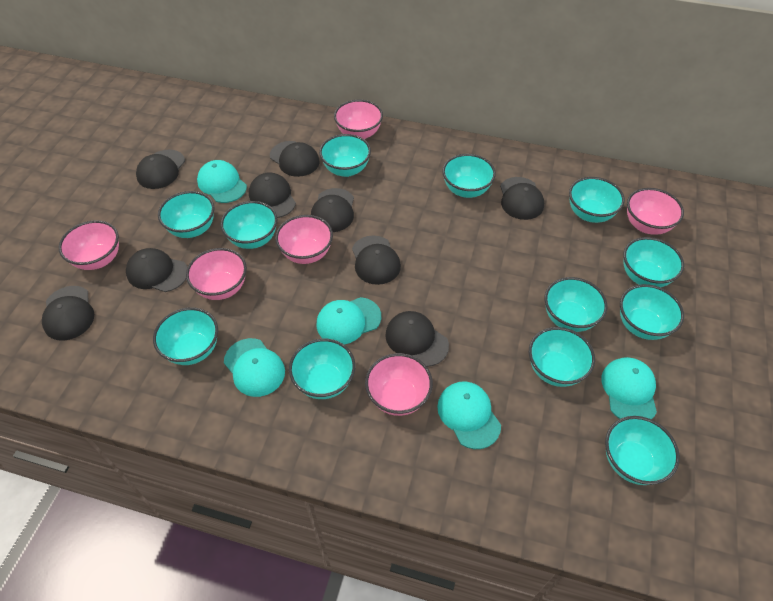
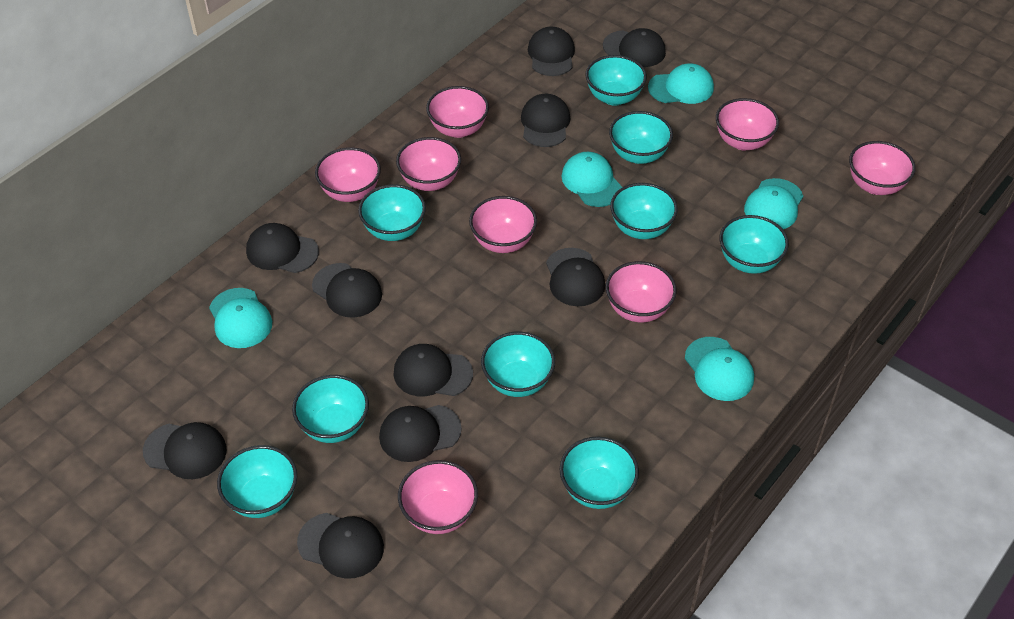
black cap: [42,286,94,341] [126,248,188,292] [136,150,185,189] [249,172,296,218] [270,141,320,177] [311,188,354,232] [352,235,401,285] [385,311,449,367] [500,177,544,220] = 9 -> [143,422,227,479] [246,223,319,273] [297,513,384,579] [312,263,382,317] [379,405,462,462] [394,344,473,396] [521,94,570,147] [528,27,575,76] [546,248,605,306] [603,28,666,67] = 10
pink bowl: [59,220,119,270] [186,248,247,300] [275,215,333,264] [334,100,383,139] [365,353,433,416] [627,188,684,235] = 6 -> [315,147,381,202] [396,137,461,191] [398,460,478,534] [426,86,489,138] [469,196,537,253] [606,261,677,322] [716,98,779,150] [849,141,916,195] = 8
turquoise bowl: [153,307,218,365] [158,191,214,238] [220,201,278,249] [289,338,356,399] [319,134,371,177] [442,154,496,198] [529,327,595,387] [544,277,607,332] [569,177,625,223] [605,416,680,485] [620,284,684,340] [623,237,684,287] = 12 -> [217,445,297,518] [292,375,369,443] [358,184,426,241] [481,332,555,397] [560,437,639,509] [585,55,647,106] [609,111,673,164] [610,183,678,239] [720,215,789,274] = 9

